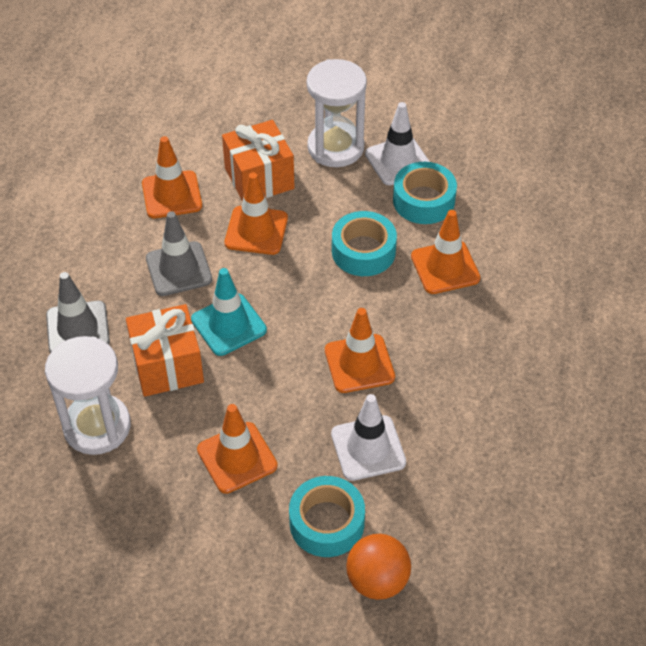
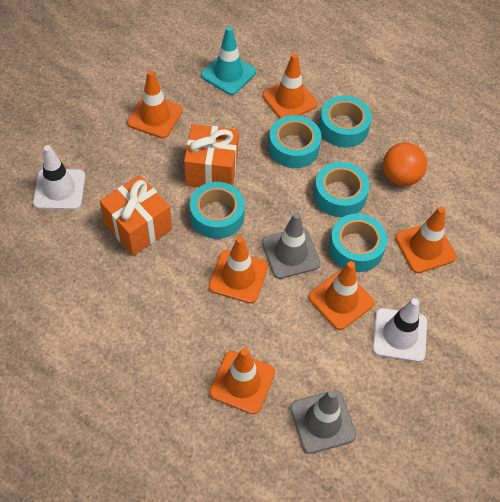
orange traffic cone: [142,136,202,218] [197,404,278,494] [224,173,288,255] [325,308,395,393] [411,210,481,294] = 5 -> [127,70,183,138] [209,236,268,303] [209,348,275,414] [262,53,318,119] [308,261,374,330] [395,207,456,273] = 6
turquoise tape: [289,476,365,557] [332,211,397,276] [393,162,457,224] = 3 -> [190,182,245,239] [269,115,321,168] [314,162,370,218] [319,96,372,147] [329,214,387,272] = 5
white hourglass: [45,336,131,455] [307,59,367,167] = 2 -> none = 0

